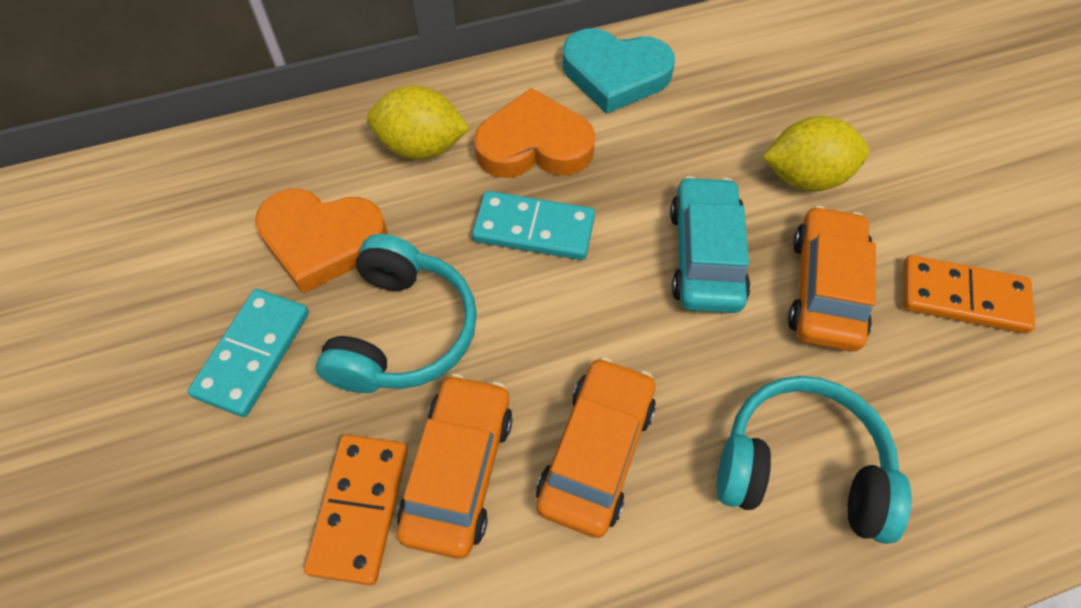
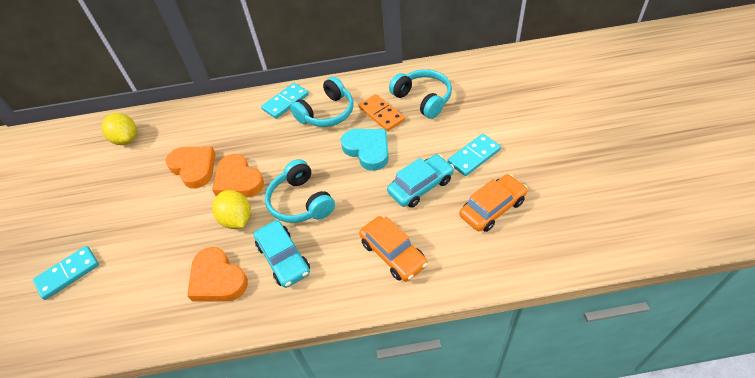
orange car: [397,374,513,559] [536,357,656,538] [788,205,876,351] = 3 -> [359,216,428,282] [459,174,528,232] = 2
orange domino: [304,435,408,586] [903,255,1035,334] = 2 -> [359,94,405,131] = 1
orange heart: [255,189,388,293] [474,88,595,178] = 2 -> [166,146,216,189] [187,247,248,302] [212,154,264,198] = 3
turquoise car: [670,176,751,313] = 1 -> [254,220,310,288] [387,154,454,208] = 2
turquoise domino: [188,289,309,417] [472,191,595,260] = 2 -> [33,246,99,300] [261,83,309,119] [448,134,501,176] = 3
turquoise headphones: [316,234,477,393] [717,376,912,544] = 2 -> [265,159,335,223] [290,76,354,127] [389,69,452,119] = 3

